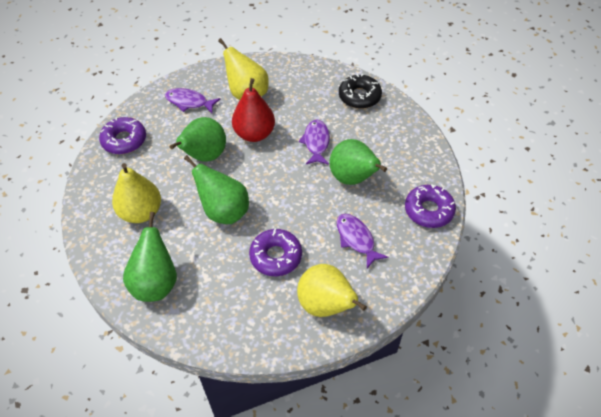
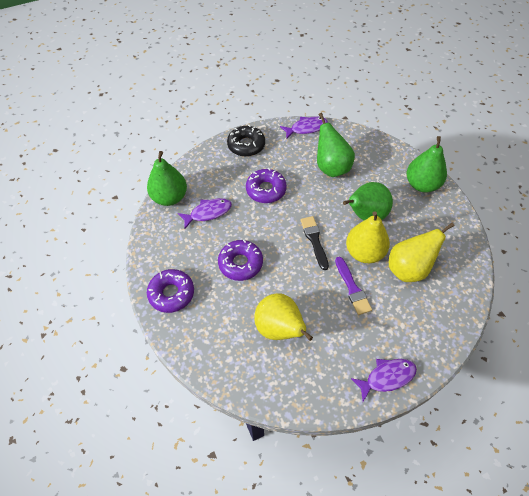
black brush: none = 0 -> [300,216,329,270] = 1
purple brush: none = 0 -> [335,257,372,315] = 1
red pear: [232,78,275,142] = 1 -> none = 0

